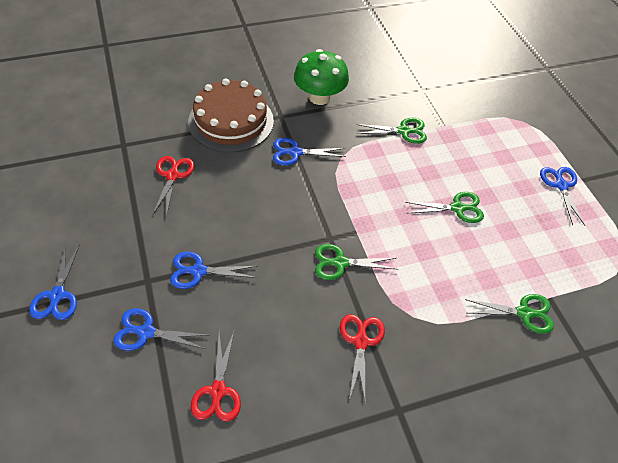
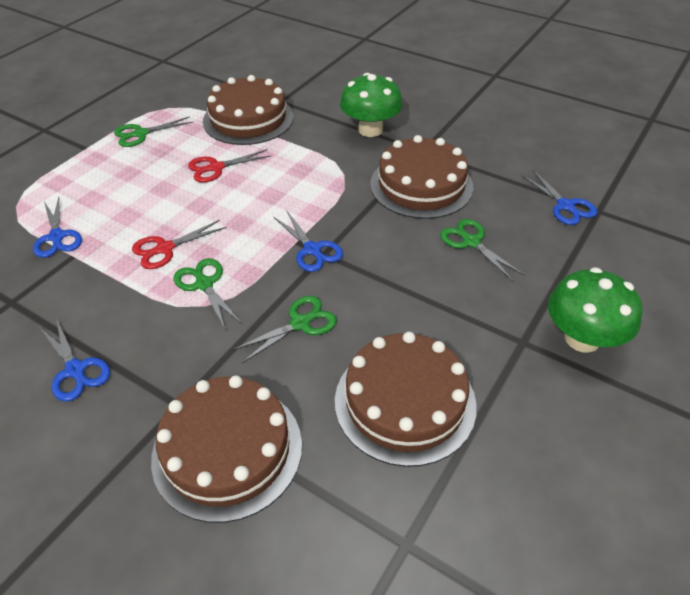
blue scissors: [29,244,80,320] [113,308,208,351] [170,252,257,289] [273,138,346,166] [540,167,585,226] = 5 -> [33,197,82,258] [40,318,110,402] [274,211,343,272] [521,170,597,225] = 4
brown cake: [188,79,274,153] = 1 -> [151,375,302,523] [203,75,293,145] [335,332,477,467] [370,135,474,219] = 4
green mushroom: [294,49,349,105] = 1 -> [340,73,403,137] [548,267,643,353] = 2
red scissors: [153,156,195,217] [191,332,241,421] [340,314,385,400] = 3 -> [132,220,227,269] [188,149,272,183] = 2

